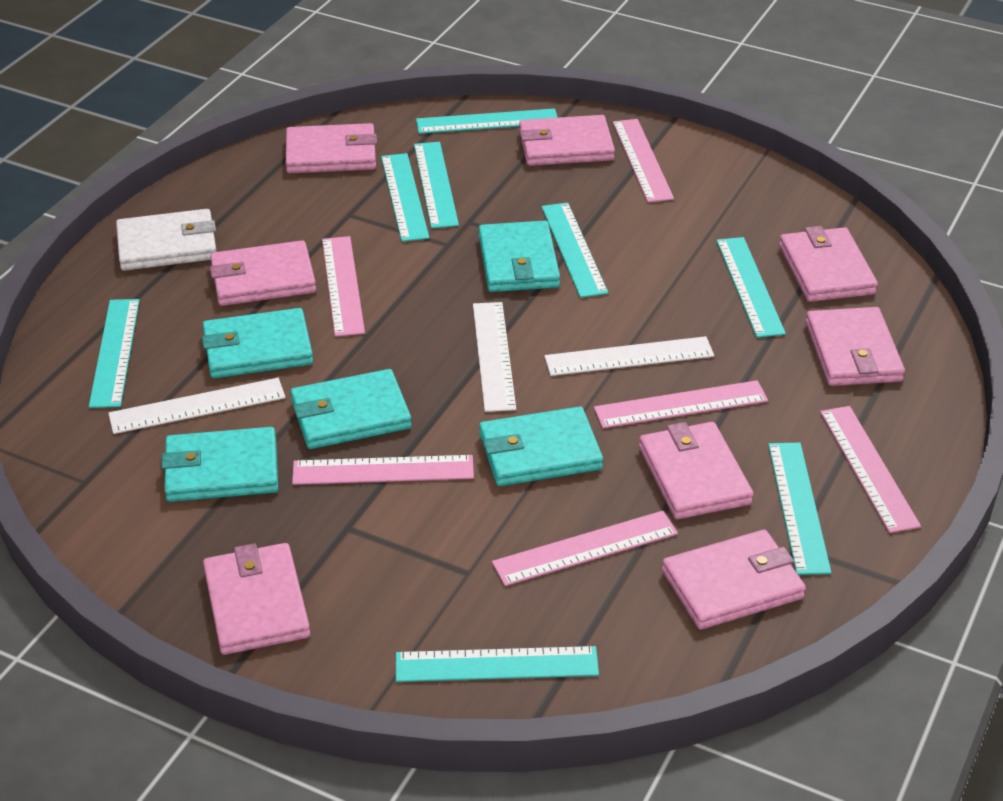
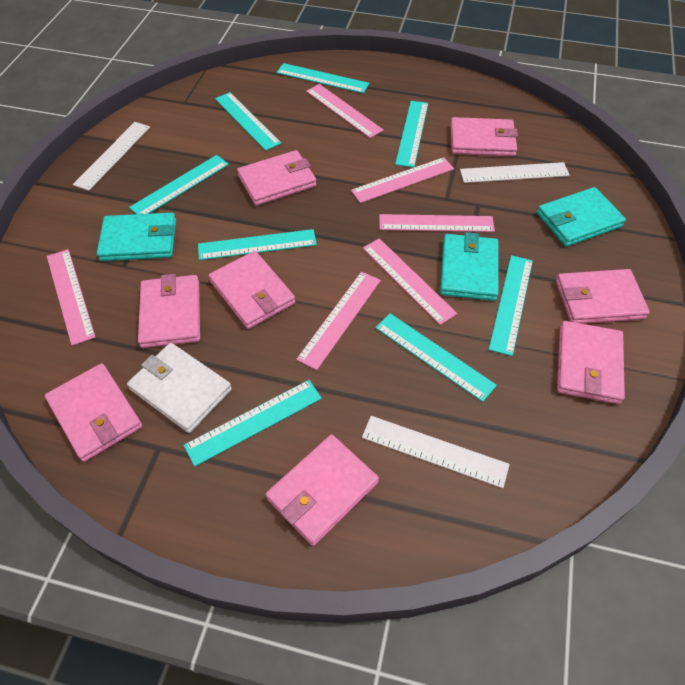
turquoise wallet: [161,427,278,502] [202,308,313,378] [290,369,412,449] [479,221,560,292] [479,406,603,486] = 5 -> [97,213,176,261] [440,232,499,301] [537,187,626,247] = 3

